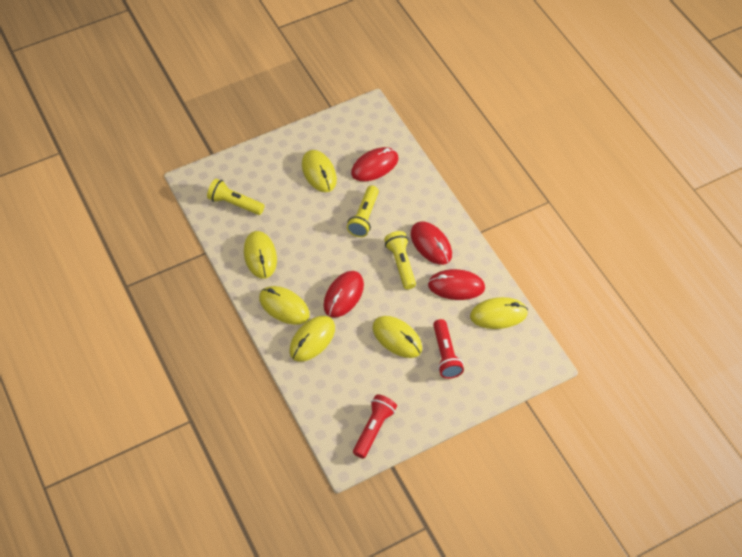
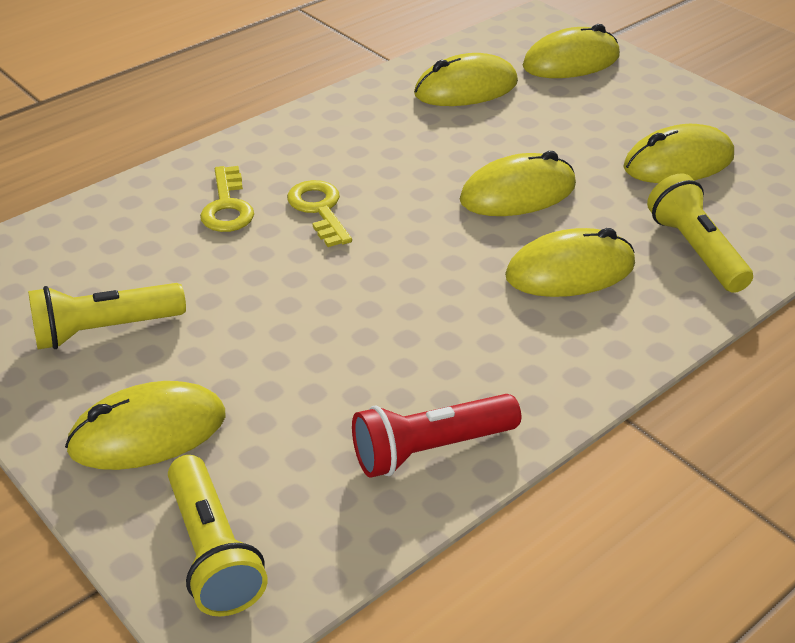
red flashlight: [353,395,397,459] [433,319,464,379] = 2 -> [352,394,521,478] = 1
red mouse: [324,271,364,318] [351,147,398,181] [411,222,452,265] [428,269,485,300] = 4 -> none = 0
yellow key: none = 0 -> [200,166,254,232] [287,180,352,247] = 2

